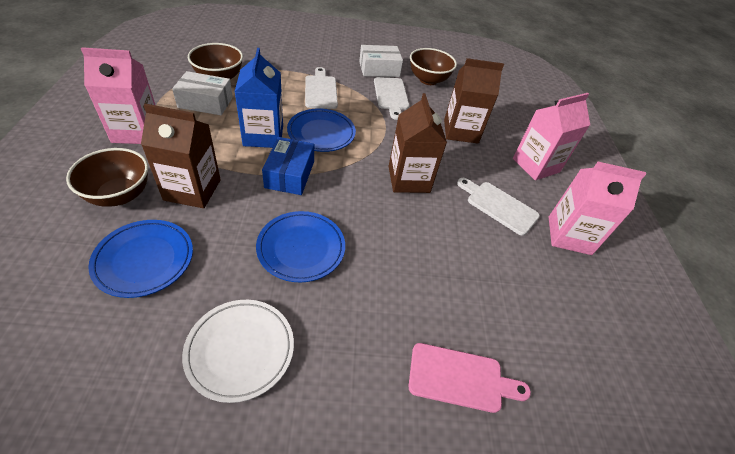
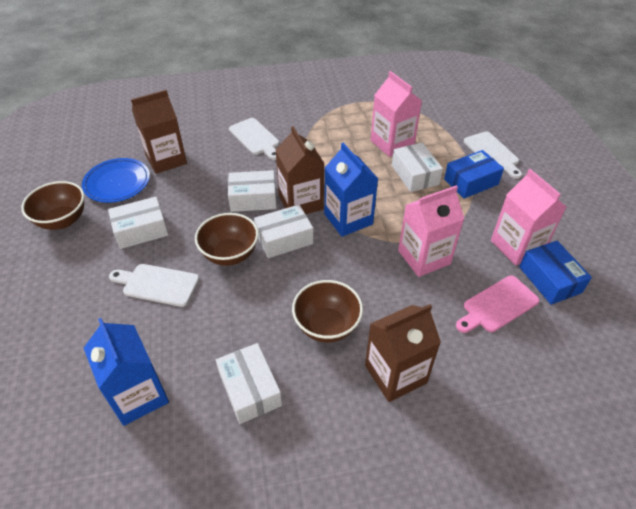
blue box: [262,137,314,195] = 1 -> [444,150,504,199] [519,241,592,305] = 2
blue carton: [235,48,283,148] = 1 -> [84,318,169,426] [324,143,378,237] = 2
blue plate: [88,220,193,298] [256,211,345,282] [287,109,356,152] = 3 -> [82,158,150,203] = 1
white box: [172,71,233,115] [359,45,403,77] = 2 -> [108,197,168,249] [216,343,282,424] [228,170,277,212] [254,205,313,258] [392,142,443,192] = 5
white plate: [182,300,294,403] = 1 -> none = 0

